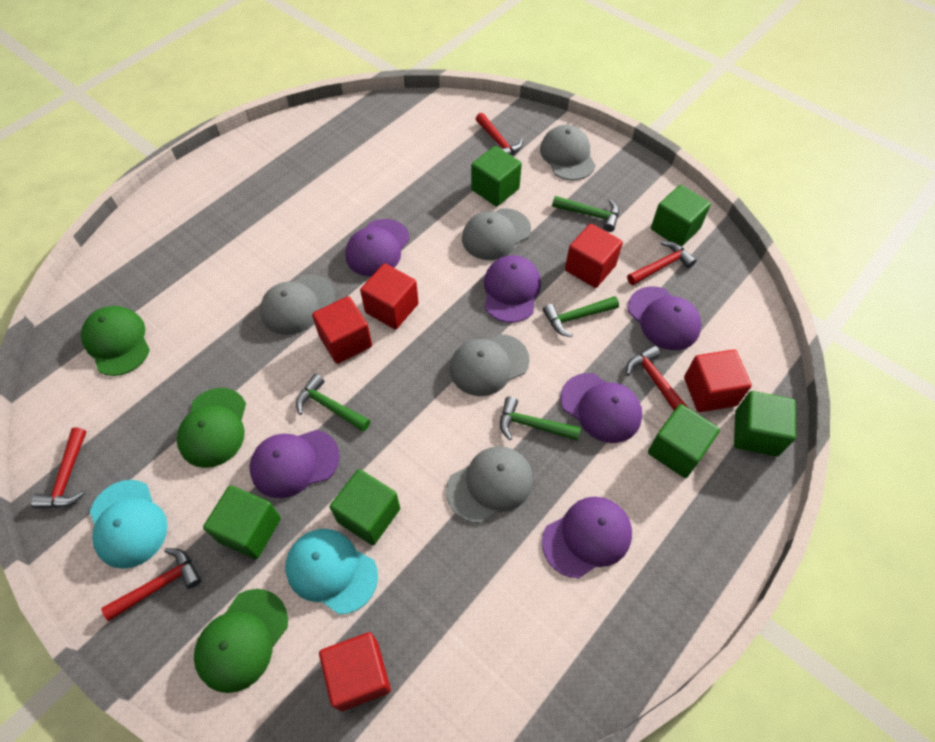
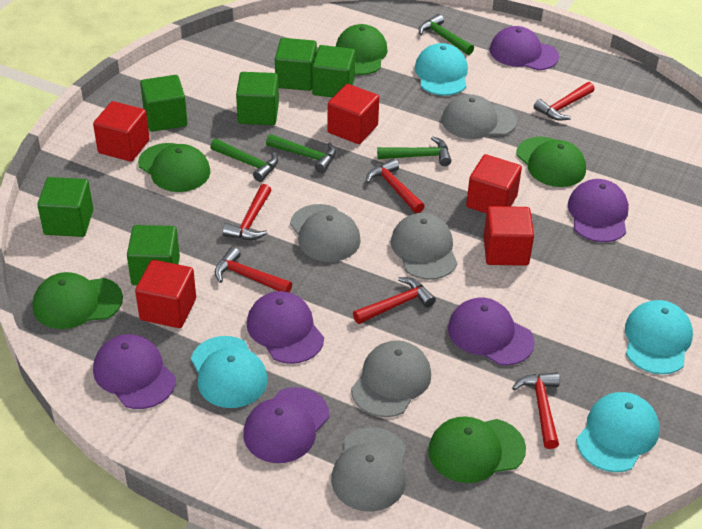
green cap: [81,306,150,376] [177,388,246,468] [194,589,288,693] = 3 -> [33,272,123,329] [138,143,210,192] [336,24,388,75] [428,416,526,483] [516,137,586,187] = 5
red hammer: [31,428,86,508] [101,548,201,621] [476,113,523,155] [626,345,688,410] [627,241,696,285] = 5 -> [215,247,292,292] [223,184,271,240] [353,277,436,324] [366,159,425,213] [512,372,560,449] [534,82,595,121] = 6
turquoise cap: [90,480,168,569] [286,529,378,614] = 2 -> [191,336,268,408] [415,43,468,96] [576,392,660,472] [625,300,693,374] = 4

